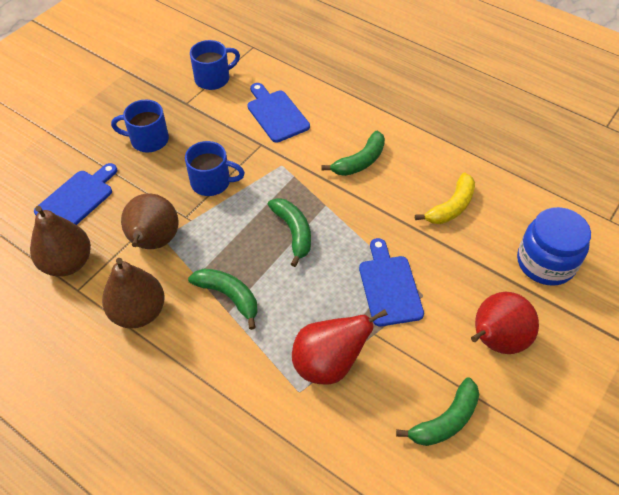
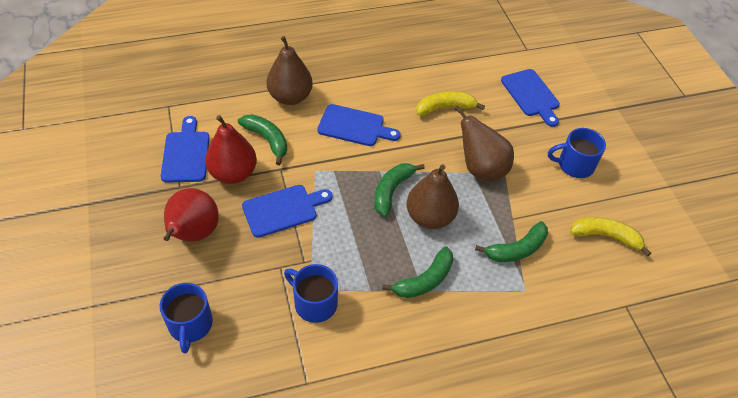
blue cutting board: [34,163,117,225] [247,83,310,143] [359,238,424,326] = 3 -> [161,116,210,183] [242,185,333,238] [317,104,401,146] [501,69,560,127] = 4
blue jar: [517,207,591,286] = 1 -> none = 0
yellow banana: [415,172,475,224] = 1 -> [416,91,485,116] [570,217,651,257] = 2

